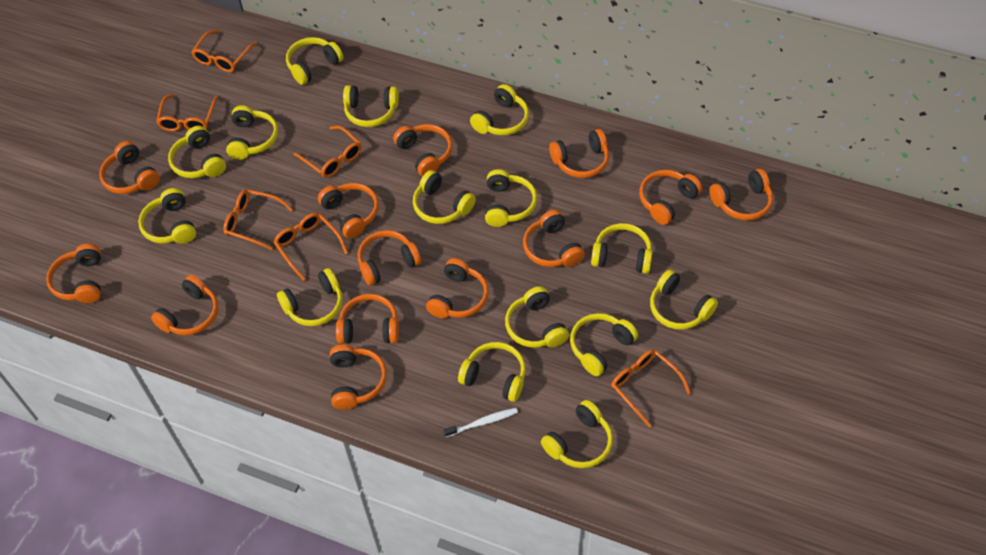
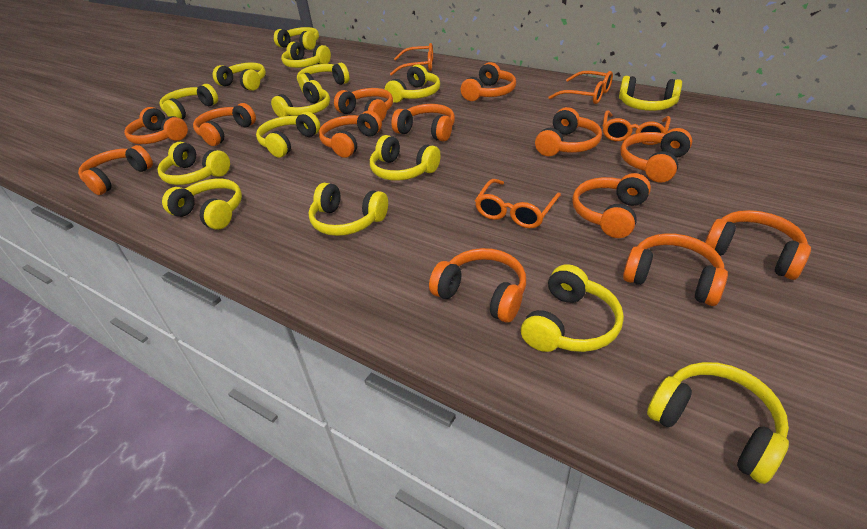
orange glasses: [156,94,218,131] [191,30,258,72] [223,189,293,250] [274,213,348,281] [294,126,362,178] [611,349,691,428] = 6 -> [390,43,433,76] [475,179,561,229] [548,71,613,104] [603,110,671,145] = 4
white toothbrush: [443,408,518,437] = 1 -> none = 0

